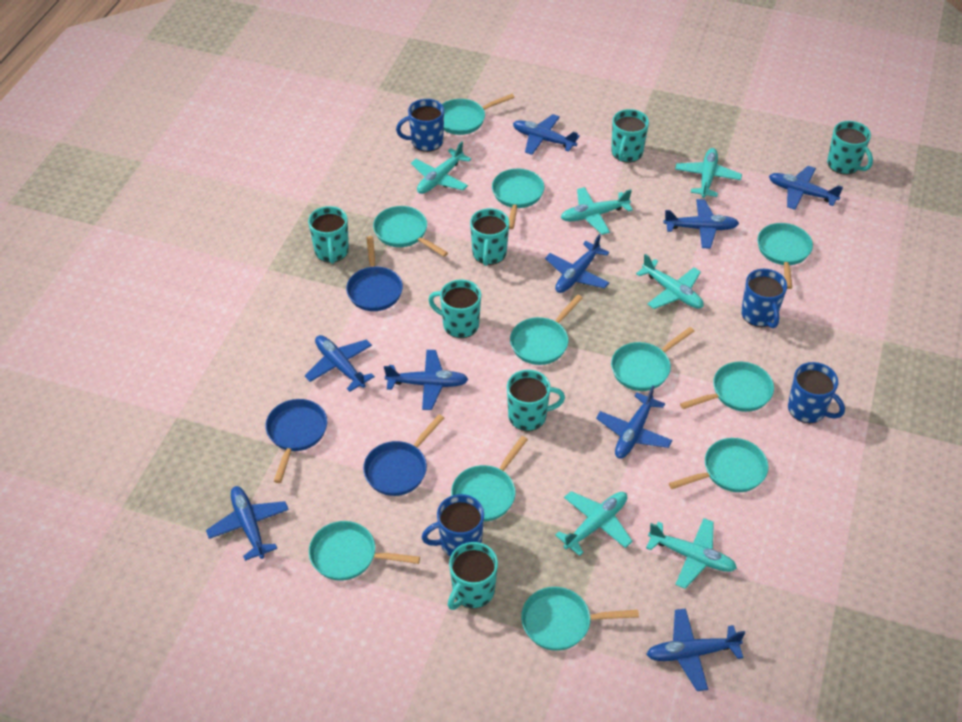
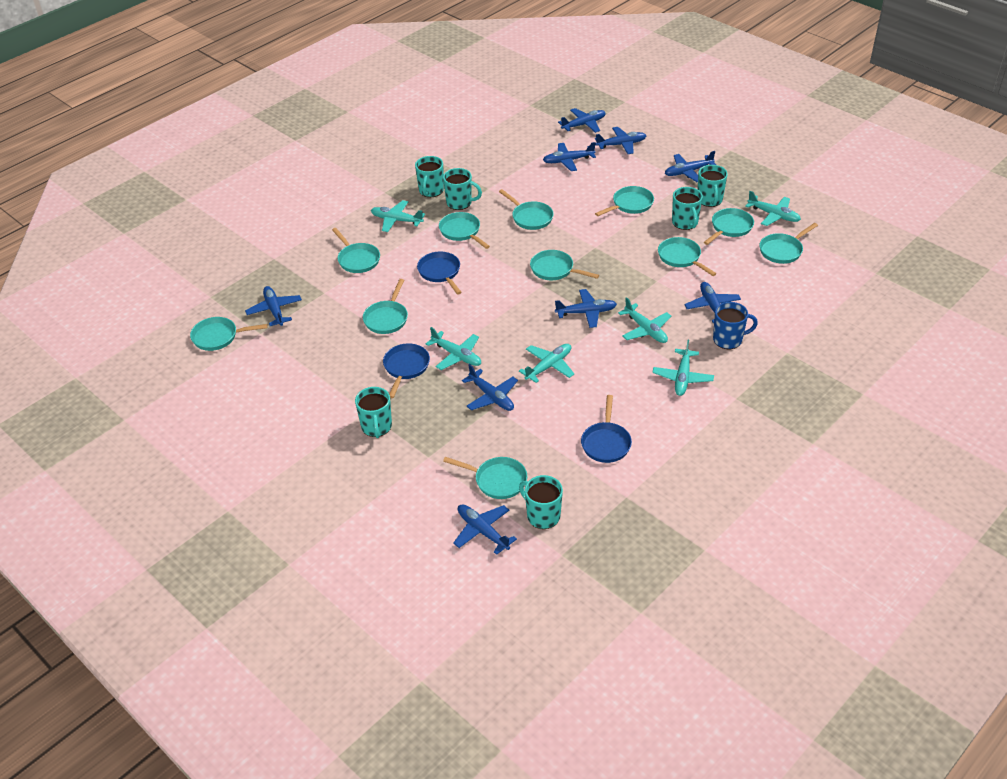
blue mug: [396,99,444,152] [422,494,484,557] [741,269,787,328] [788,362,845,423] = 4 -> [713,302,758,349] = 1
turquoise mug: [308,206,349,264] [428,279,481,338] [448,542,498,610] [470,208,509,266] [507,370,565,431] [611,109,649,163] [827,121,873,175] = 7 -> [355,387,392,438] [415,156,444,197] [443,168,482,210] [519,475,563,529] [672,187,703,230] [698,165,728,207] = 6

